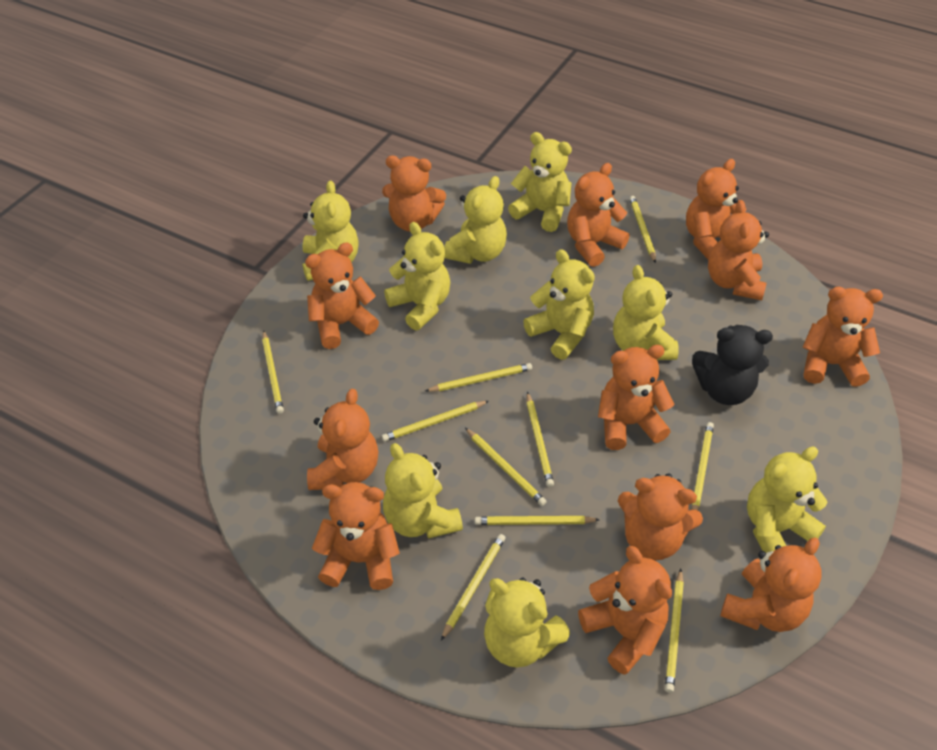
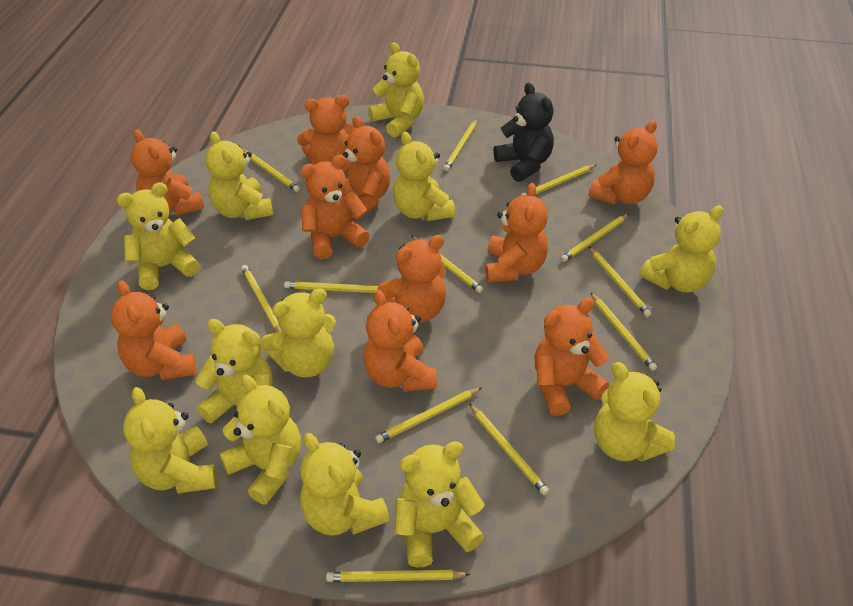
orange teddy bear: [305,243,379,349] [307,389,378,490] [312,482,400,590] [382,155,446,232] [567,163,630,267] [578,546,672,675] [598,345,675,450] [618,473,703,560] [686,159,746,259] [708,200,769,300] [720,538,822,632] [803,287,883,387] = 12 -> [111,280,196,380] [131,130,204,216] [297,95,355,165] [300,155,370,259] [342,116,391,219] [363,290,437,392] [377,235,446,322] [485,183,548,282] [534,298,609,416] [589,120,658,205] = 10
yellow pencil: [262,330,284,414] [382,401,489,442] [425,363,532,392] [441,534,506,641] [465,428,547,506] [475,516,600,525] [526,392,554,487] [629,196,656,263] [665,569,684,693] [692,422,714,510] = 10 -> [241,265,282,332] [242,149,300,192] [284,281,378,293] [326,570,471,582] [375,388,481,443] [411,235,483,293] [444,119,477,171] [469,404,549,495] [521,164,597,196] [561,214,629,262] [589,247,651,317] [590,292,657,371] = 12
yellow teddy bear: [303,180,359,281] [383,443,463,539] [384,222,450,330] [444,176,507,264] [484,577,570,668] [508,132,572,232] [523,249,595,360] [613,265,679,360] [747,446,828,553] = 9 -> [117,182,200,290] [123,387,217,494] [195,319,272,423] [206,131,273,220] [220,375,301,505] [260,288,336,377] [300,433,390,536] [368,42,424,138] [393,132,455,221] [395,441,485,568] [594,362,675,462] [640,205,723,293] = 12

